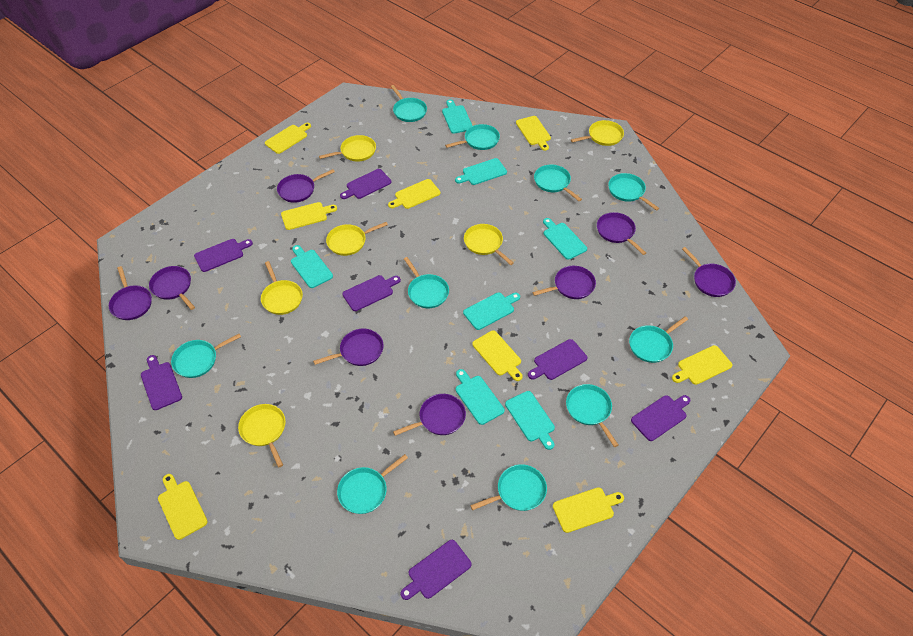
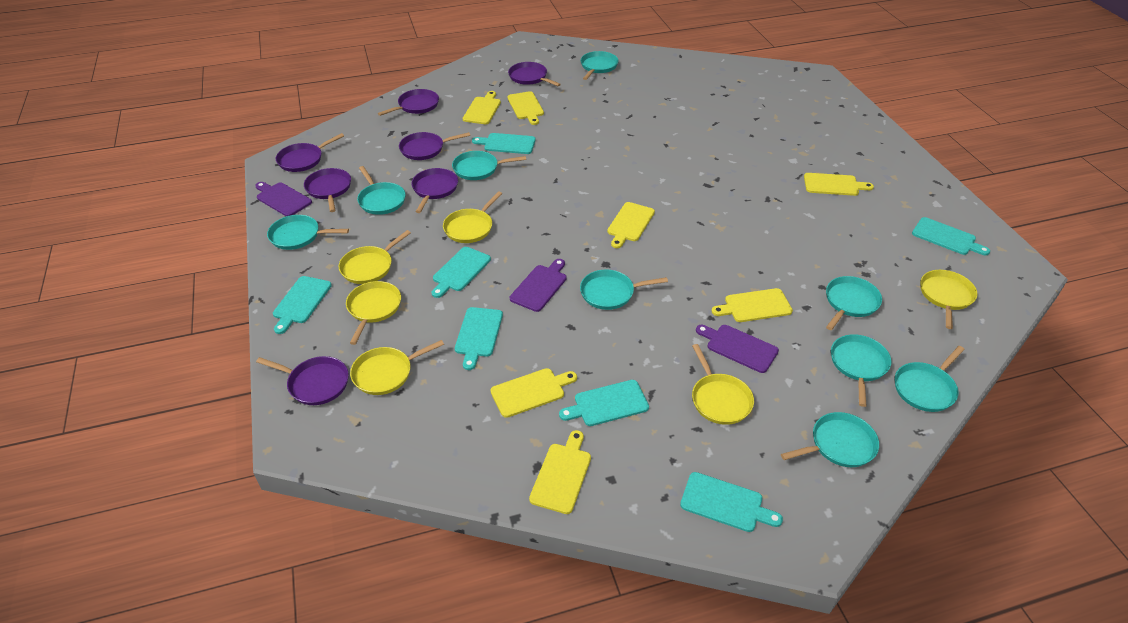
purple cutting board: [141,355,182,410] [194,239,253,272] [340,169,392,199] [343,275,401,311] [400,540,472,600] [528,339,587,380] [631,395,690,441] = 7 -> [255,182,312,216] [510,259,567,312] [696,325,779,373] = 3
purple pan: [109,266,152,320] [149,266,195,310] [277,169,335,203] [313,329,384,366] [393,394,466,436] [532,266,596,299] [597,212,646,255] [682,247,736,297] = 8 -> [256,356,349,405] [276,133,344,172] [304,168,351,212] [378,89,439,116] [399,132,470,160] [411,168,458,213] [508,62,561,86] = 7
turquoise pan: [171,334,241,378] [337,454,408,514] [391,85,427,122] [404,257,449,308] [445,124,500,150] [470,464,547,511] [534,165,582,201] [566,384,618,447] [608,173,659,211] [629,316,688,363] = 10 -> [267,215,349,250] [357,166,405,215] [452,151,526,180] [580,270,668,310] [581,51,619,80] [781,412,879,467] [826,276,882,330] [831,334,892,407] [895,346,964,412] = 9
yellow cutting board: [158,474,208,540] [265,123,311,154] [281,202,337,230] [388,179,441,209] [472,330,523,381] [516,116,551,151] [553,487,624,533] [672,345,733,385] = 8 -> [463,91,501,124] [490,368,577,418] [507,91,544,125] [529,430,591,514] [607,202,655,248] [712,288,793,322] [804,173,874,196] = 7

